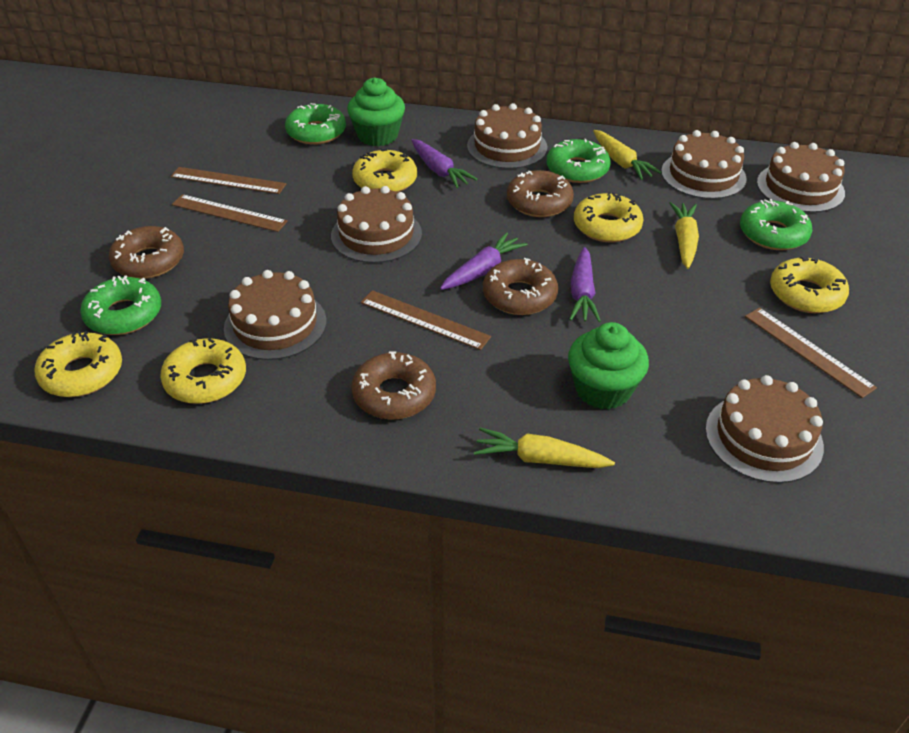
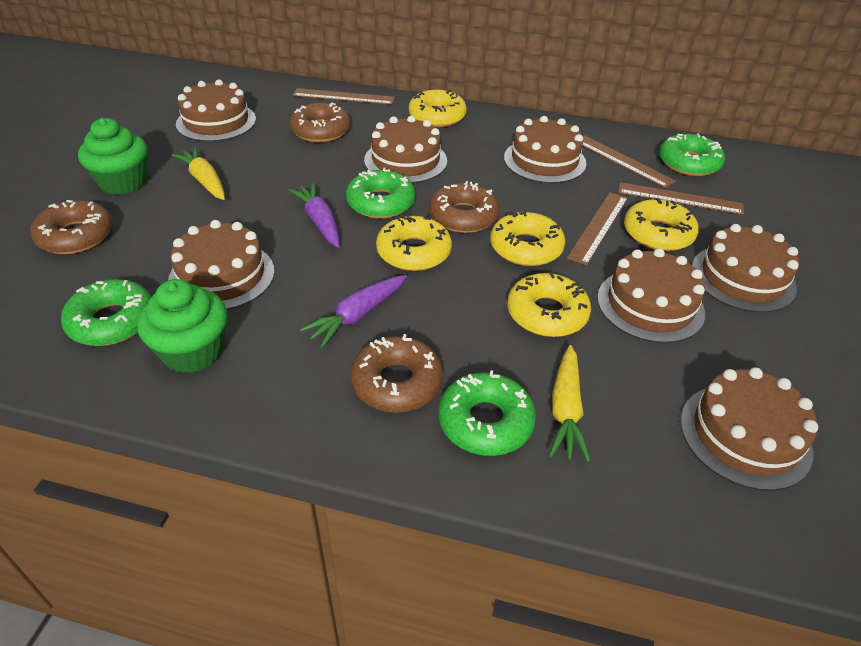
brown cake: [224,270,326,360] [331,186,422,263] [467,103,548,169] [661,130,747,199] [705,375,824,483] [757,142,845,213] = 6 -> [168,220,274,310] [176,79,256,142] [364,116,447,183] [504,116,586,183] [597,248,705,343] [680,367,818,491] [692,224,799,313] = 7
purple carrot: [411,139,478,188] [440,232,528,290] [569,247,601,322] = 3 -> [288,183,339,248] [300,275,407,348] = 2
yellow carrot: [474,428,615,468] [593,130,662,180] [669,202,699,269] = 3 -> [171,147,225,200] [549,345,591,462] = 2

